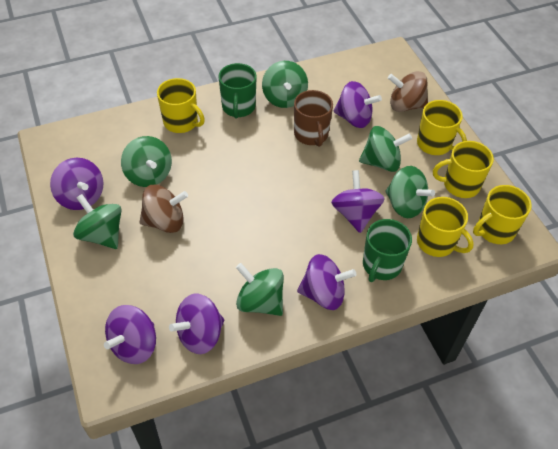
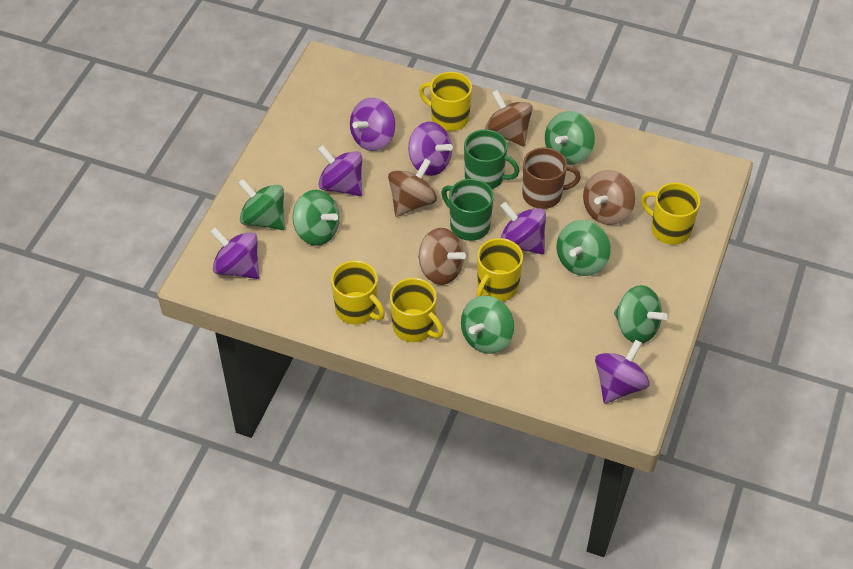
brown spinning top: [139,184,188,233] [388,71,428,112] = 2 -> [388,159,437,217] [418,228,466,285] [485,90,533,146] [583,170,635,225] = 4

